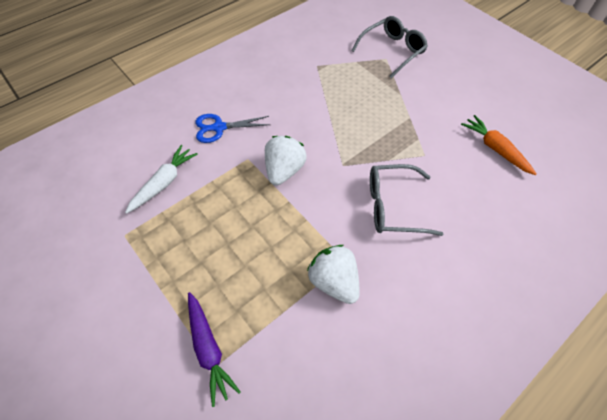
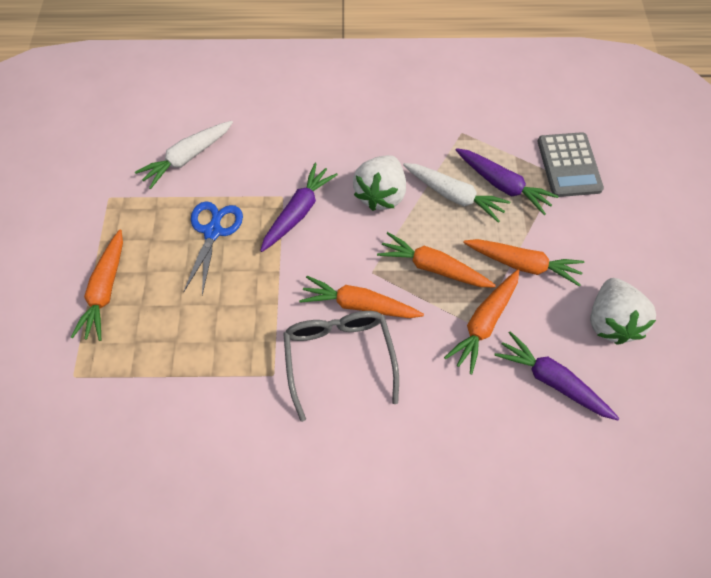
grey calculator: none = 0 -> [538,132,604,197] = 1
grey glasses: [351,16,428,78] [370,164,443,236] = 2 -> [283,311,399,422] = 1
orange carrot: [461,115,536,175] = 1 -> [71,230,123,341] [299,276,424,318] [377,232,496,287] [444,270,519,374] [463,239,584,286] = 5
purple carrot: [188,292,241,407] = 1 -> [260,163,338,252] [456,148,559,215] [494,331,619,420] = 3
white carrot: [125,145,198,214] = 1 -> [135,121,233,189] [403,163,510,223] = 2

